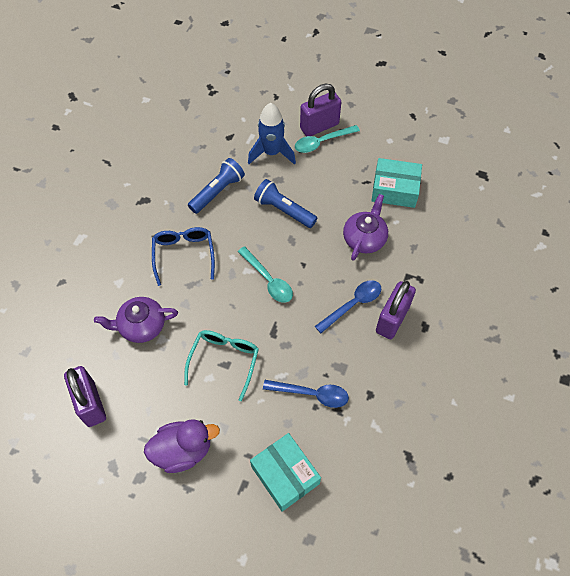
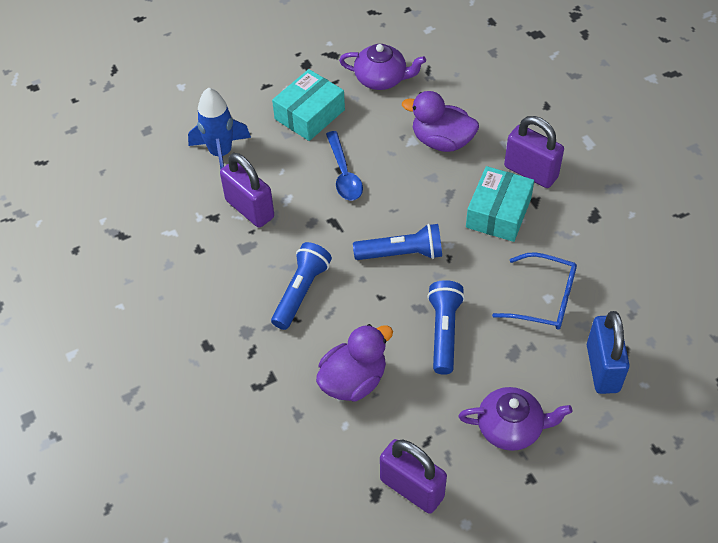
blue flashlight: [188,158,245,214] [254,179,317,228] = 2 -> [271,242,332,330] [353,223,442,260] [427,280,465,375] = 3
blue padlock: none = 0 -> [587,311,630,394] = 1
blue spoon: [263,380,349,408] [315,280,381,333] = 2 -> [326,131,363,200] = 1
purple duck: [144,419,220,473] = 1 -> [316,324,393,402] [402,91,479,152] = 2
turquoise glasses: [184,330,259,401] = 1 -> none = 0
turquoise spoon: [238,246,293,303] [295,125,360,153] = 2 -> none = 0

